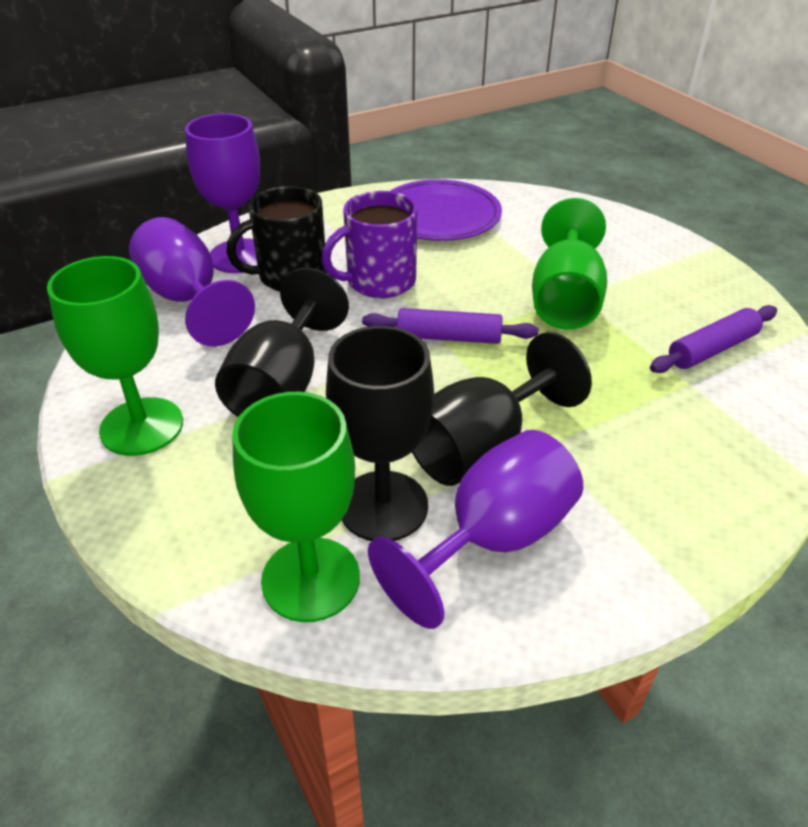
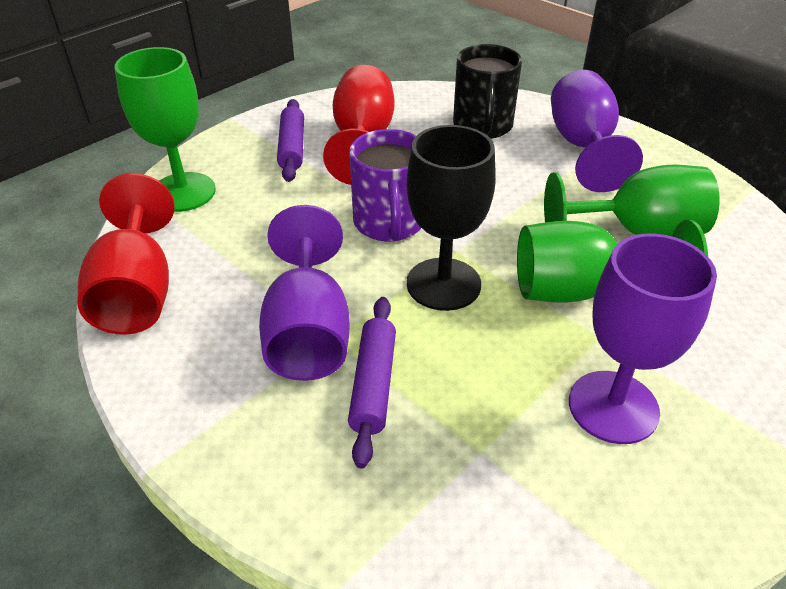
black goblet: [215,268,349,417] [326,326,434,541] [412,332,592,486] = 3 -> [407,125,496,311] = 1
purple plate: [390,179,502,241] = 1 -> none = 0
red goblet: none = 0 -> [77,173,174,335] [323,65,394,185] = 2

